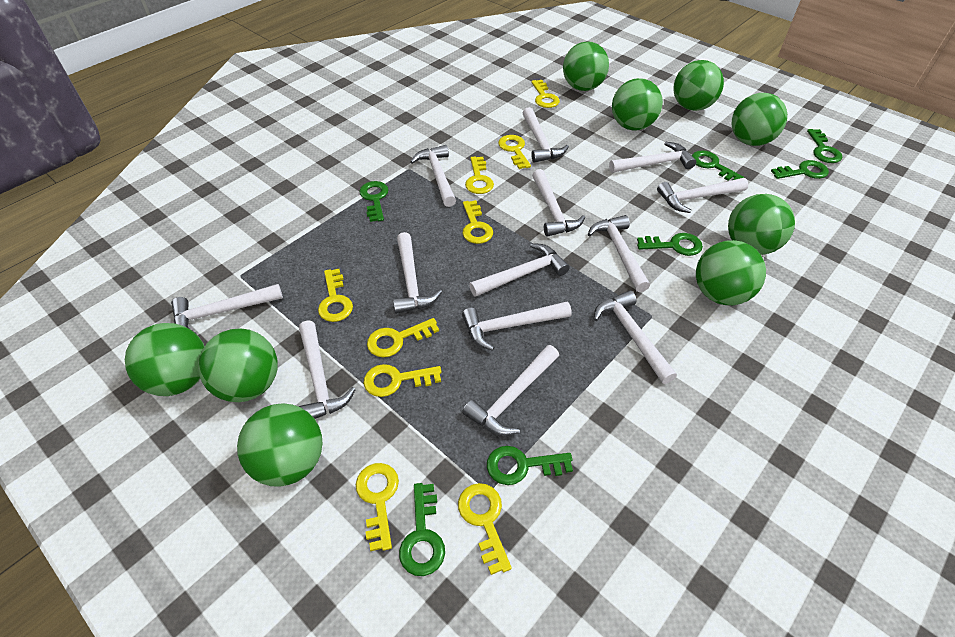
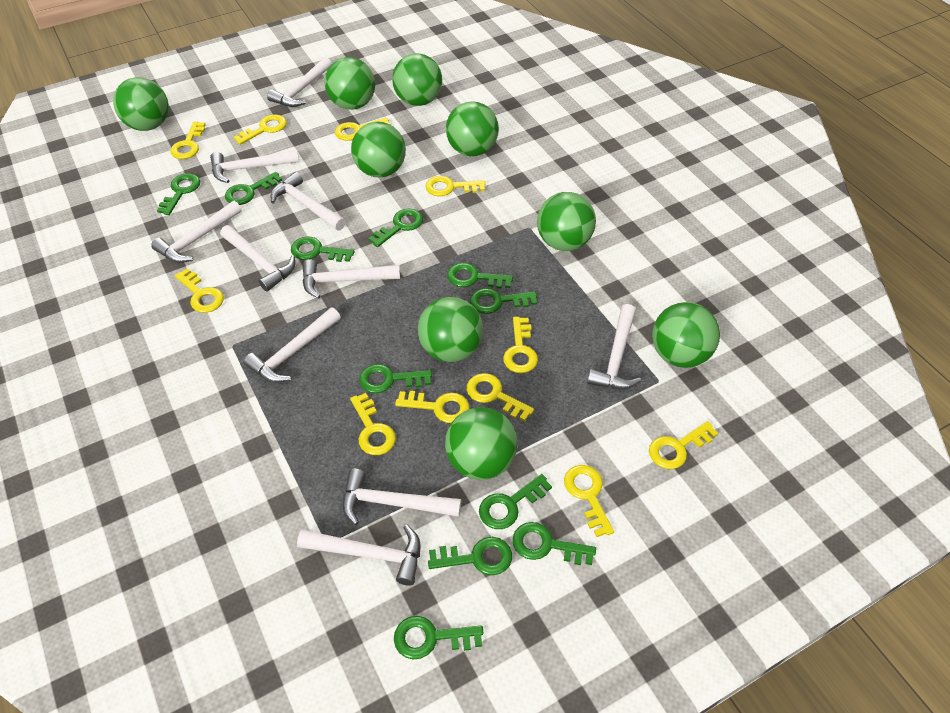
green key: [359,181,388,222] [399,483,445,576] [487,446,573,485] [637,233,703,256] [692,150,744,181] [771,160,829,179] [807,129,842,163] = 7 -> [157,173,200,215] [225,172,282,205] [291,236,355,262] [359,364,432,393] [368,209,423,247] [394,616,483,659] [428,537,512,575] [447,263,513,289] [470,288,537,314] [479,474,552,529] [513,522,596,565] = 11
white hammer: [171,284,283,334] [299,320,356,419] [393,232,442,314] [410,145,456,207] [462,302,572,351] [462,345,559,436] [469,243,570,297] [523,107,569,163] [532,169,585,237] [588,215,650,292] [594,290,677,384] [609,142,696,173] [657,178,748,213] = 13 -> [151,201,242,263] [210,150,299,183] [220,225,295,292] [244,307,341,383] [267,57,332,107] [271,172,346,230] [297,525,420,586] [302,259,400,298] [342,469,461,525] [587,304,642,389] = 10
yellow key: [318,269,353,322] [356,463,399,551] [364,364,441,397] [367,318,439,357] [458,483,512,575] [462,200,493,244] [465,156,494,194] [498,135,531,169] [531,80,560,108] = 9 -> [170,121,206,159] [175,268,224,313] [233,115,287,145] [335,117,390,141] [350,393,396,455] [395,391,470,423] [425,176,486,196] [467,373,534,421] [503,317,538,373] [564,465,614,537] [649,421,718,469] = 11

